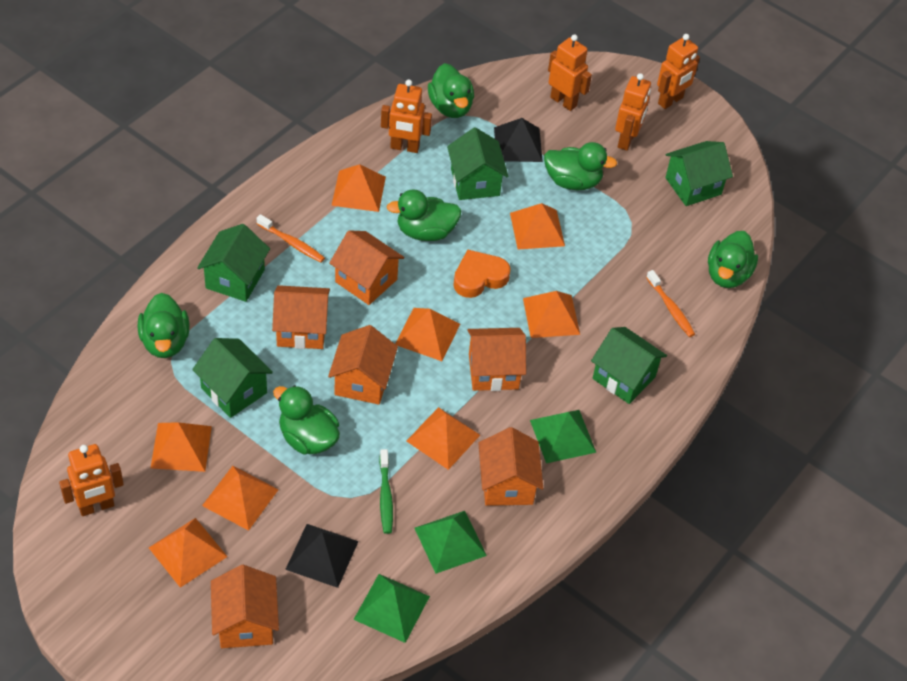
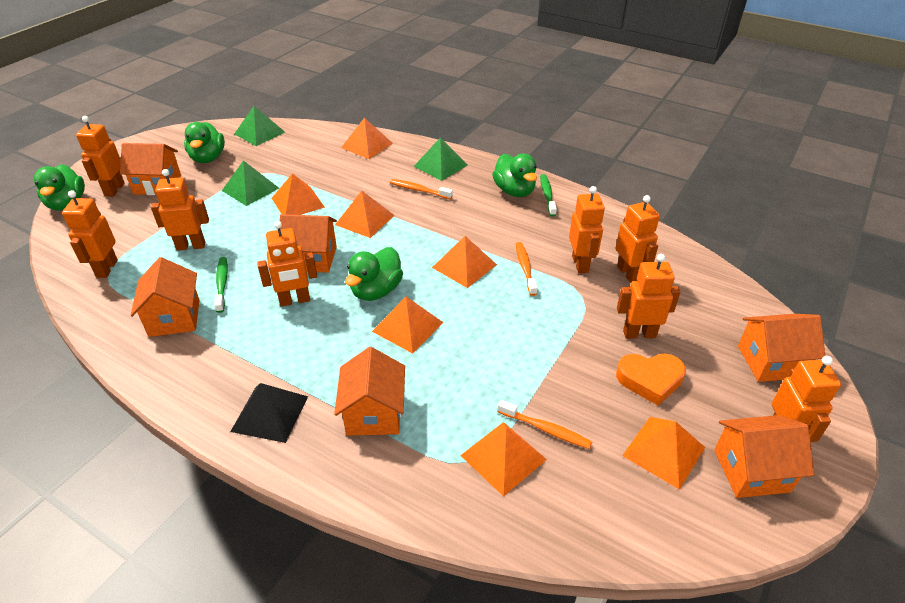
black pyramid: [285,524,359,588] [494,118,543,162] = 2 -> [230,383,308,443] = 1
green duck: [138,293,189,358] [273,385,340,455] [386,189,461,241] [428,63,474,118] [544,142,617,190] [708,231,758,288] = 6 -> [34,164,85,210] [184,122,225,163] [345,247,403,301] [492,154,537,197] = 4
green house: [192,338,273,418] [197,224,270,302] [447,127,509,200] [591,327,667,404] [665,141,733,206] = 5 -> none = 0
green toothbrush: [379,449,393,534] = 1 -> [214,257,228,313] [540,174,557,217] = 2
orange pyramid: [149,518,228,588] [151,422,212,472] [202,466,279,531] [331,164,386,212] [395,308,460,361] [407,407,480,470] [510,203,565,250] [523,291,580,338] = 8 -> [272,173,325,215] [335,191,395,238] [341,118,393,159] [372,296,444,353] [432,236,497,288] [460,422,547,496] [622,417,705,490] = 7
orange robot: [59,444,124,516] [381,80,432,153] [548,34,592,111] [615,73,651,151] [657,34,700,109] = 5 -> [62,190,118,278] [76,116,125,197] [151,169,209,251] [257,221,317,307] [569,186,605,273] [615,195,660,283] [617,254,681,339] [772,356,841,442] = 8
orange toothbrush: [257,214,325,263] [646,270,695,337] = 2 -> [390,179,453,199] [497,400,592,449] [516,242,537,296] = 3

